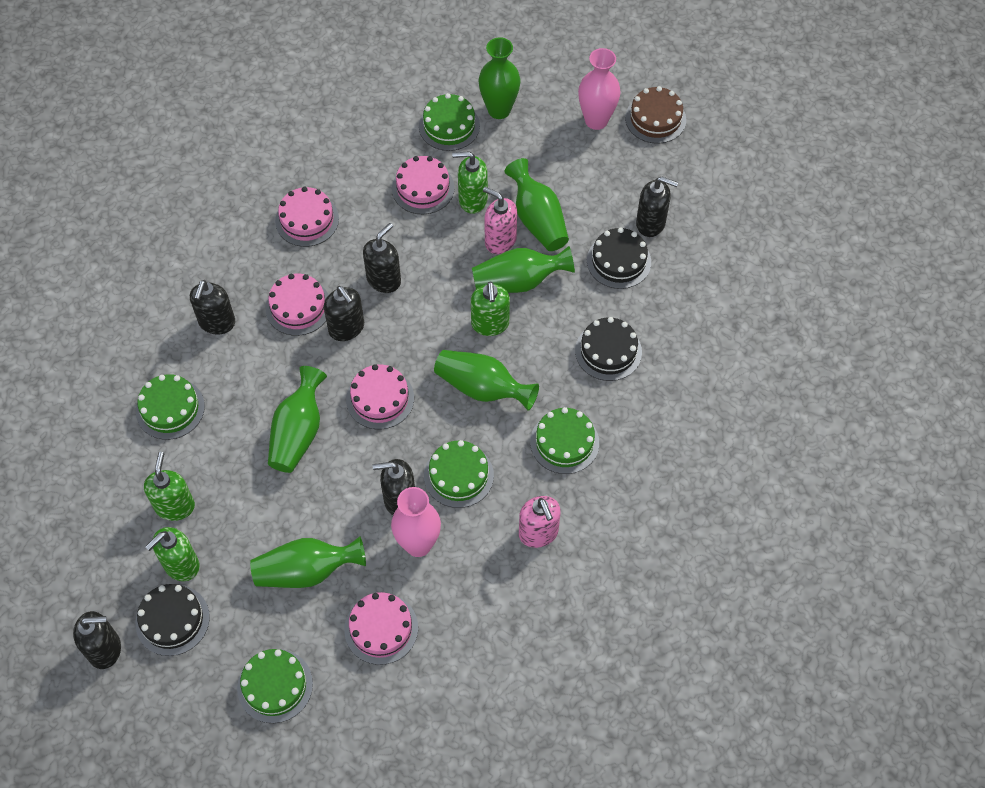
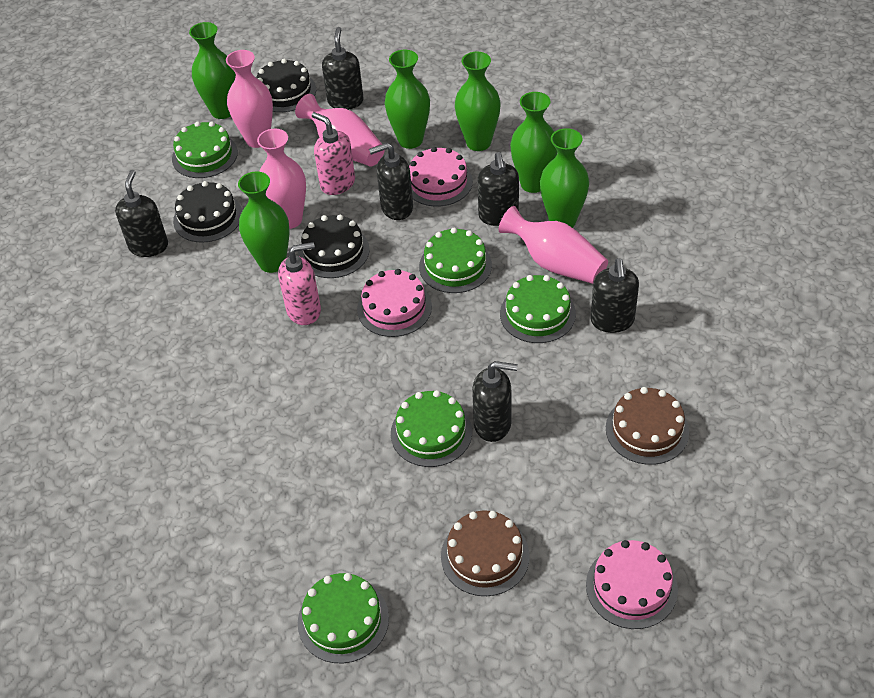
brown cake: [625,86,686,144] = 1 -> [441,511,530,596] [606,387,689,465] = 2
green soap dispenser: [144,452,195,521] [145,527,200,581] [452,151,488,214] [471,282,510,336] = 4 -> none = 0
pink cake: [265,274,329,336] [275,187,339,247] [344,592,418,665] [346,364,414,429] [392,156,455,214] = 5 -> [357,269,432,337] [409,147,473,206] [586,540,678,629] = 3
pink vase: [391,487,441,557] [578,48,621,130] = 2 -> [226,50,273,148] [257,129,306,229] [295,94,385,166] [499,206,608,284] = 4

